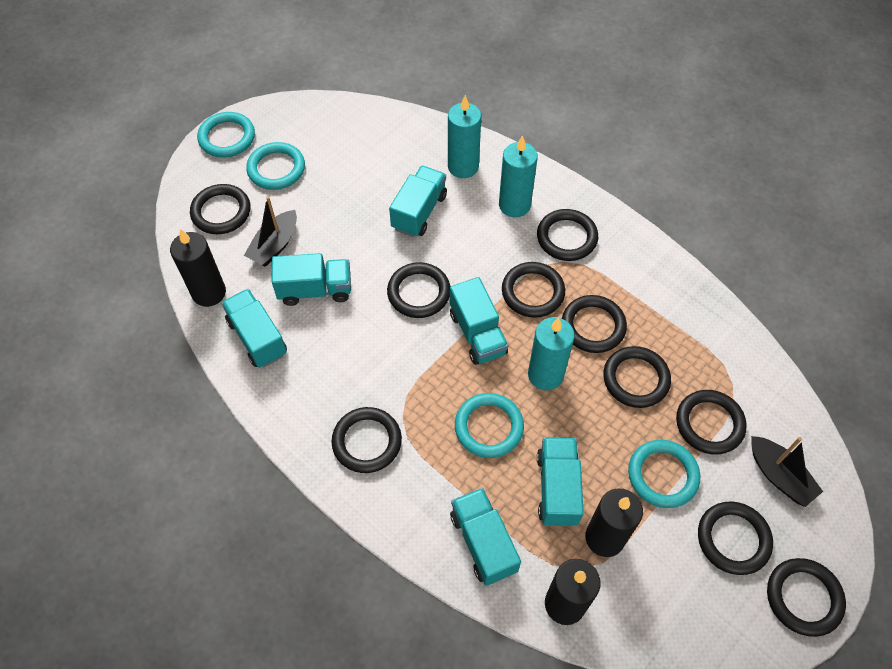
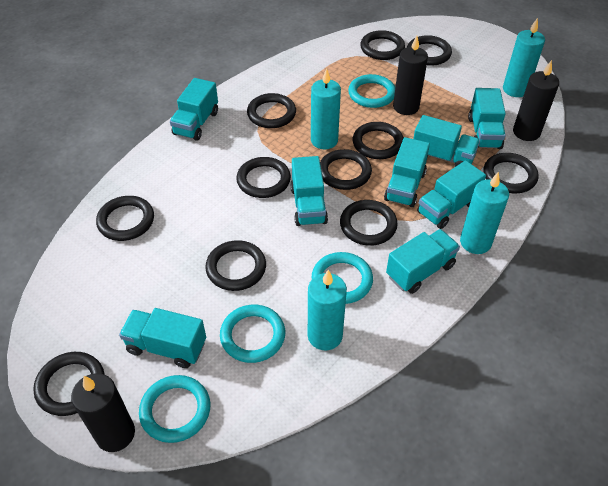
black boat: [244,196,297,267] [751,436,823,507] = 2 -> none = 0
black ring: [190,184,250,234] [332,407,402,473] [387,262,451,318] [502,262,565,318] [537,209,598,261] [562,295,627,353] [603,346,671,408] [676,390,747,454] [698,501,773,575] [767,558,846,637] = 10 -> [33,352,105,416] [96,196,154,241] [205,240,266,291] [236,157,291,198] [247,93,296,128] [320,149,372,190] [340,200,398,246] [353,122,404,159] [360,30,405,60] [407,35,452,66] [484,153,538,193] = 11
turquoise candle: [448,95,481,178] [499,135,538,217] [528,317,575,390] = 3 -> [308,270,347,351] [311,68,341,149] [460,172,509,254] [503,18,545,97] = 4
turquoise truck: [221,289,287,368] [271,253,351,306] [389,166,447,237] [450,277,509,365] [450,488,521,586] [537,437,584,526] = 6 -> [119,308,206,368] [170,78,218,141] [290,156,328,226] [384,137,430,207] [386,229,460,294] [413,115,480,167] [417,161,486,229] [468,88,506,149] = 8

